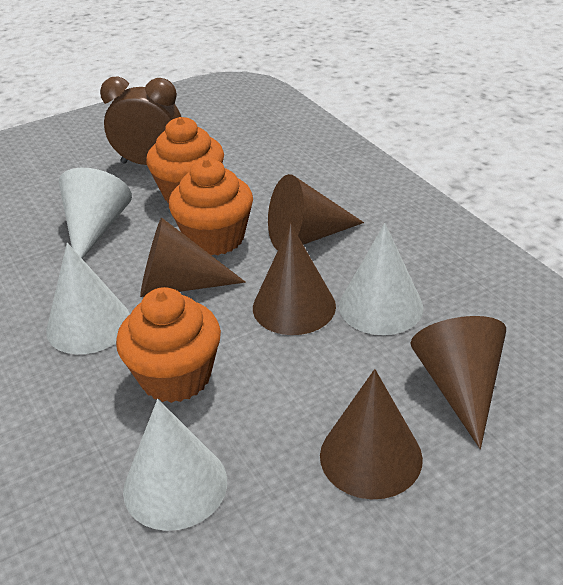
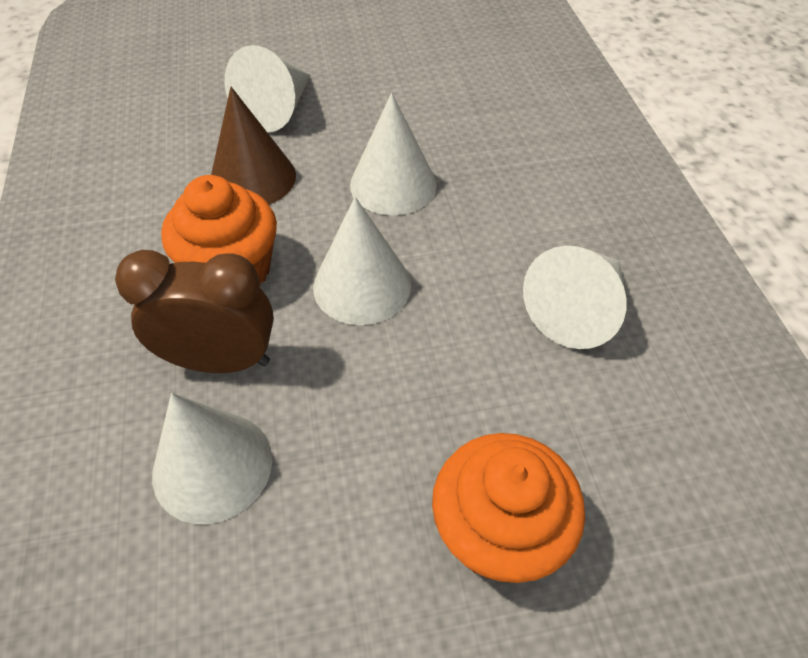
brown cone: [140,218,246,297] [253,224,336,335] [268,174,364,250] [320,369,423,500] [410,316,506,449] = 5 -> [211,87,296,205] = 1
orange cupcake: [116,287,221,403] [146,117,224,203] [169,158,253,255] = 3 -> [161,175,277,287] [432,433,585,583] = 2
white cone: [46,243,130,354] [59,168,132,259] [123,399,227,531] [339,223,423,335] = 4 -> [152,393,272,524] [225,45,311,133] [313,197,411,325] [350,93,437,215] [523,246,626,349] = 5

